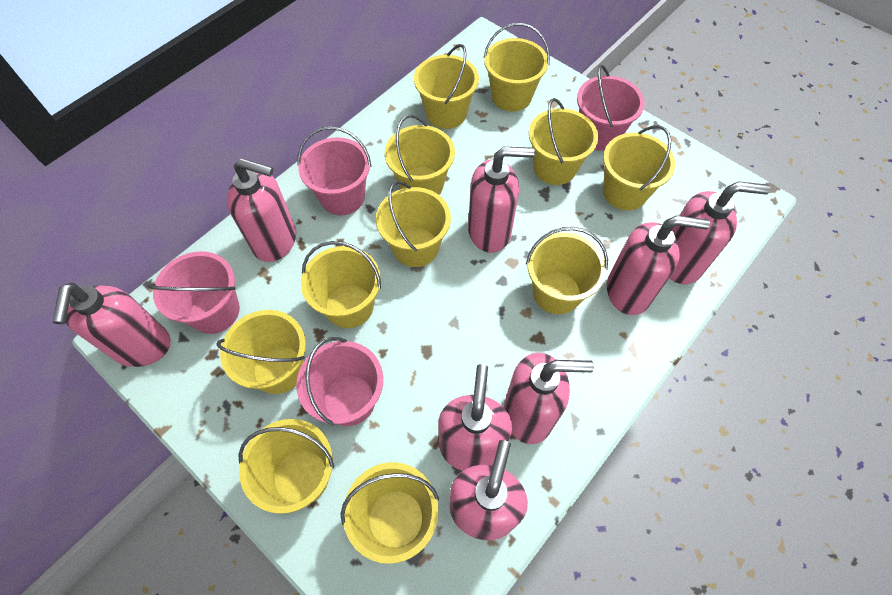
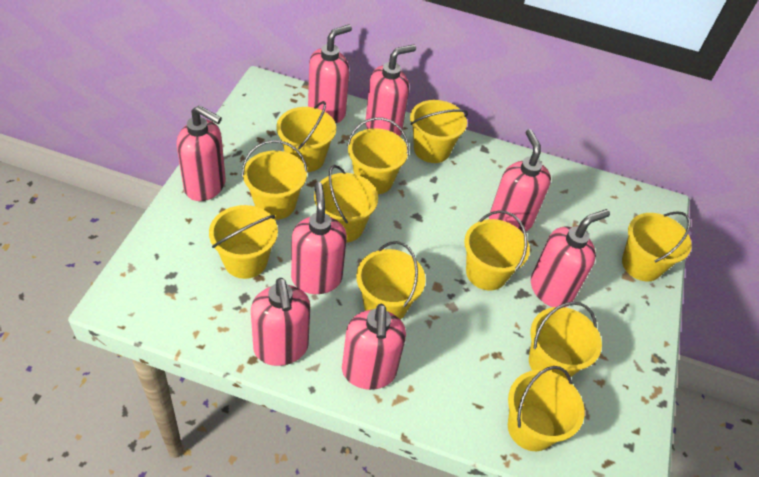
pink bucket: [148,251,240,334] [296,337,383,426] [298,126,371,215] [577,65,645,151] = 4 -> none = 0

